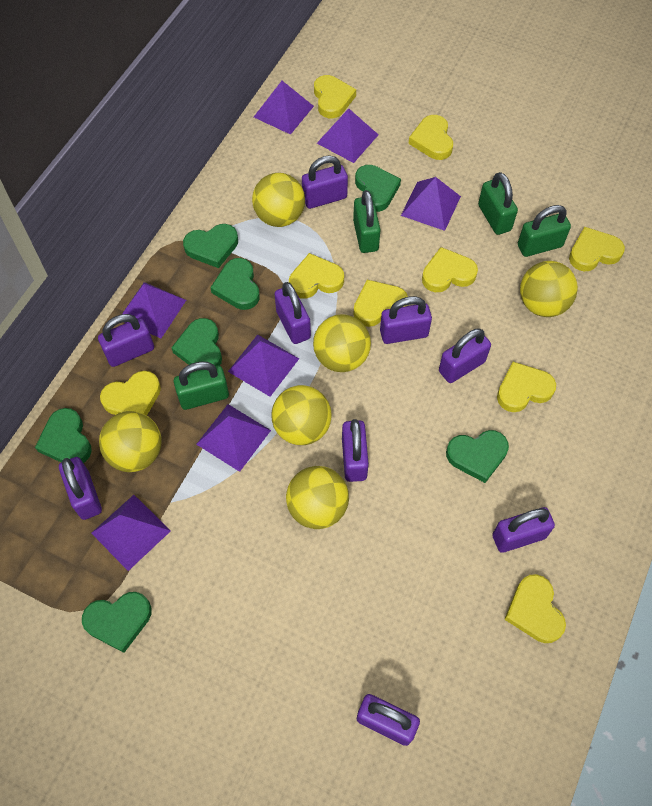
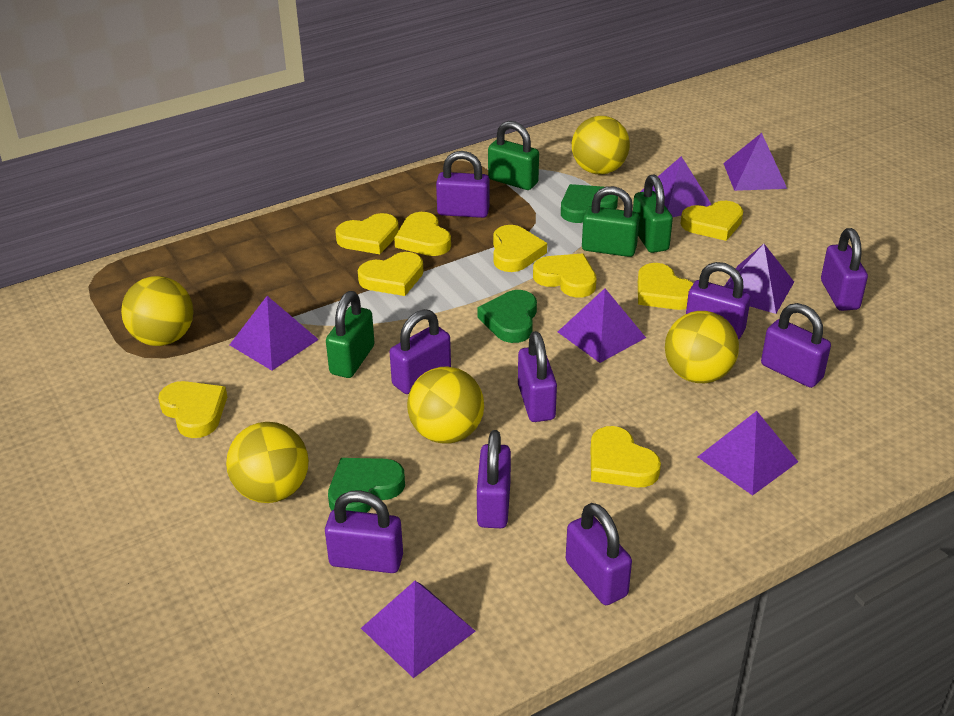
green heart: [35,408,92,463] [82,592,152,653] [171,318,222,371] [183,224,238,268] [210,258,260,310] [355,165,401,212] [446,430,509,483] = 7 -> [328,458,405,513] [477,290,537,343] [561,184,618,223] = 3
yellow ball: [99,411,161,472] [252,173,305,227] [271,385,332,445] [286,466,349,529] [313,314,371,372] [520,261,578,317] = 6 -> [121,276,194,346] [226,422,309,503] [407,366,484,443] [572,116,630,175] [665,311,739,383] = 5

